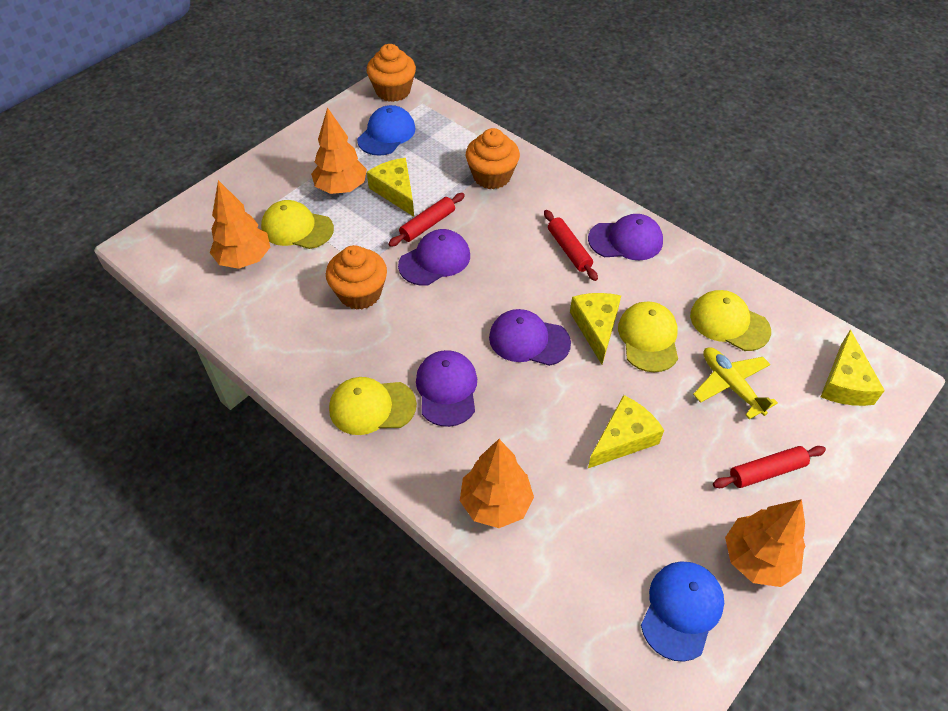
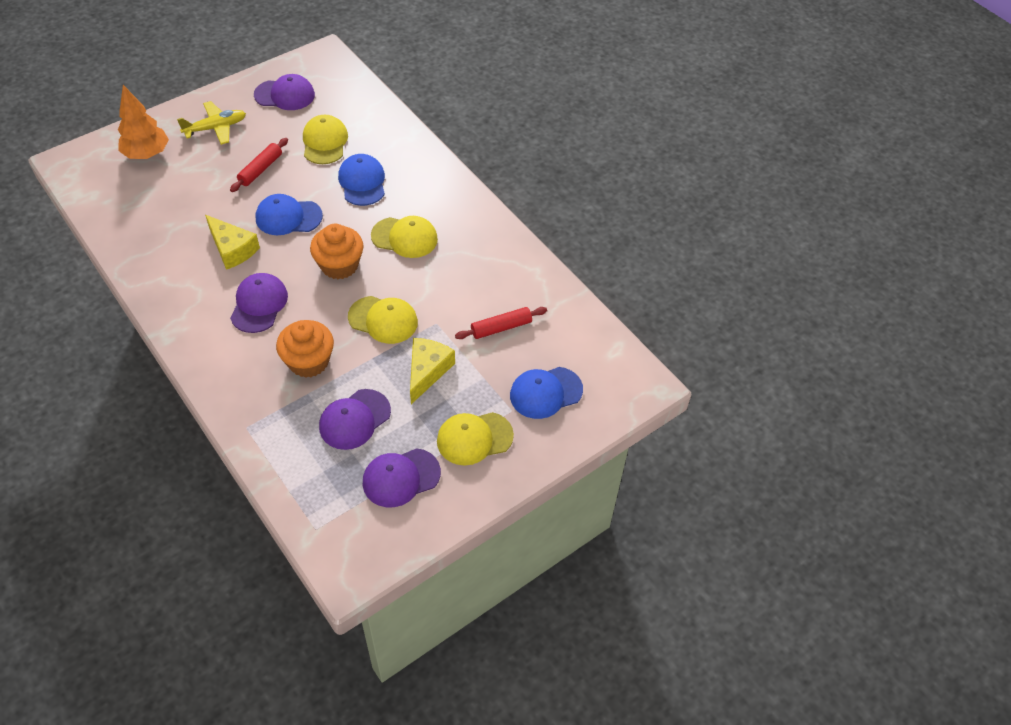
blue cap: [357,105,416,156] [641,561,724,662] = 2 -> [256,194,323,235] [338,154,385,206] [510,367,583,419] = 3
orange cupcake: [326,245,387,310] [367,44,416,102] [466,128,520,189] = 3 -> [276,320,334,378] [310,223,363,279] = 2
orange tree: [210,180,270,269] [311,107,367,194] [460,439,534,528] [725,499,805,587] = 4 -> [118,85,169,159] = 1
red rolling pin: [388,193,465,247] [544,210,598,281] [713,446,826,488] = 3 -> [230,138,288,192] [455,307,547,339] = 2
yellow cheese: [367,158,414,217] [570,293,621,365] [588,395,664,468] [821,330,885,406] = 4 -> [205,215,260,270] [410,338,455,404] = 2

